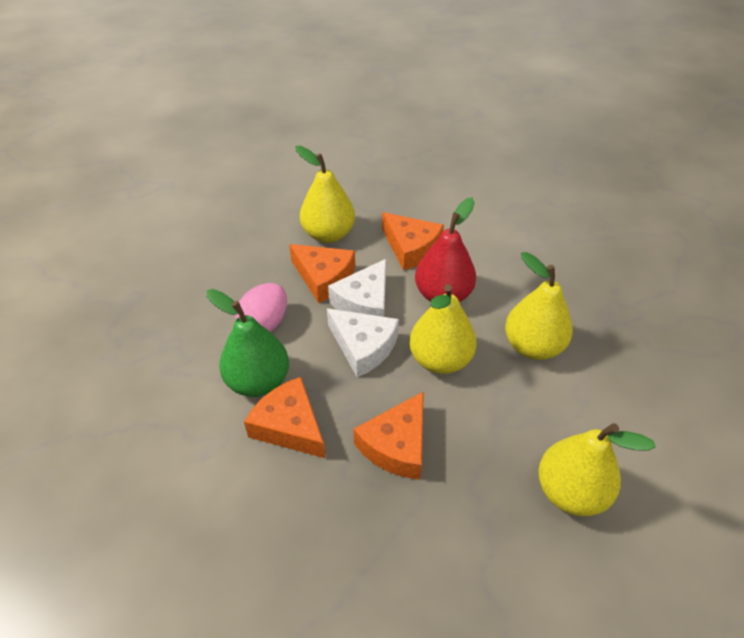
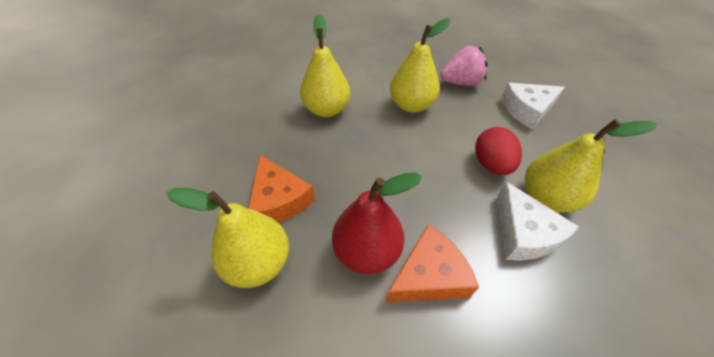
green pear: [207,289,289,397] = 1 -> none = 0
orange cheese: [244,377,326,458] [289,244,355,303] [353,391,424,480] [382,212,444,270] = 4 -> [248,155,315,222] [386,225,479,302] = 2
pink egg: [235,283,287,332] = 1 -> none = 0
pink strawberry: none = 0 -> [440,46,488,86] = 1
red egg: none = 0 -> [475,127,522,175] = 1

